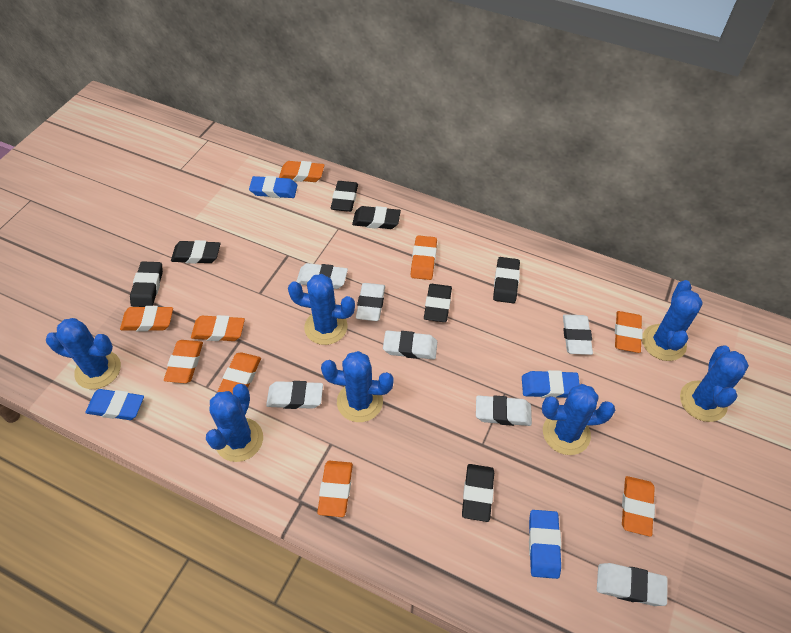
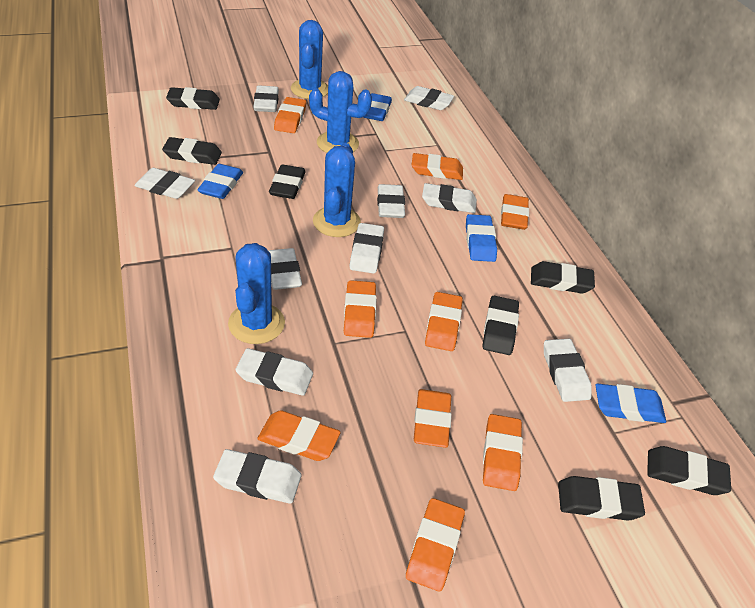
blue cactus: [46,318,121,389] [206,384,263,462] [288,274,355,345] [321,351,394,422] [542,384,615,455] [642,280,703,361] [680,346,749,422] = 7 -> [228,243,285,344] [291,20,328,99] [309,71,372,153] [313,143,361,237] = 4
white eraser: [266,381,323,409] [296,263,348,289] [356,283,385,321] [383,330,437,360] [476,395,532,426] [563,314,593,355] [597,563,668,606] = 7 -> [134,168,195,199] [213,449,302,504] [235,348,313,396] [254,86,279,112] [268,248,302,290] [350,223,384,273] [377,184,405,218] [404,86,454,110] [422,183,477,213] [544,339,592,402] = 10

